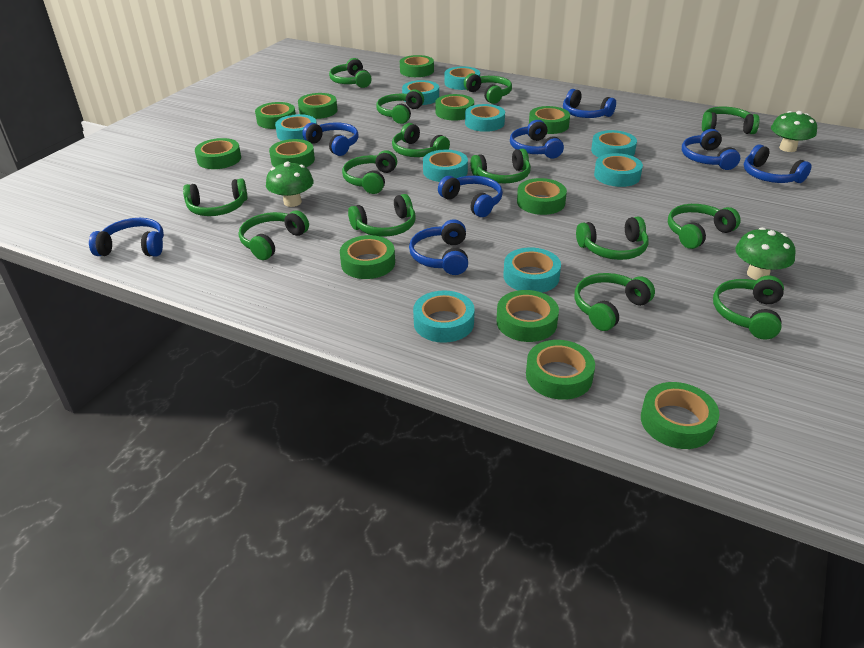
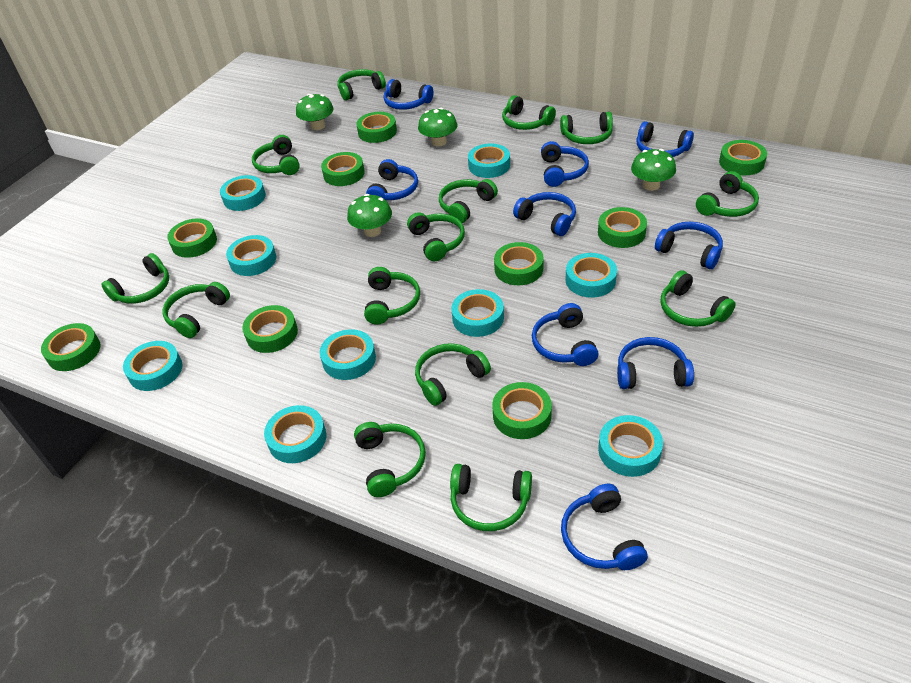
blue headphones: [89,218,164,257] [302,122,359,156] [409,219,468,275] [438,176,503,217] [510,120,564,158] [563,89,616,118] [682,129,740,170] [744,144,812,183] = 8 -> [366,159,418,200] [384,79,434,110] [513,192,576,236] [532,303,598,366] [541,141,589,187] [561,484,648,570] [617,337,694,389] [636,121,694,157] [655,222,723,269] = 9
green mushroom: [266,161,314,207] [735,227,795,280] [771,111,817,152] = 3 -> [296,94,333,130] [347,194,392,237] [418,108,457,146] [631,149,676,191] = 4
green tape: [195,138,241,169] [255,102,296,129] [269,139,315,167] [298,93,337,119] [340,235,395,279] [400,55,434,77] [435,94,474,120] [496,290,559,342] [517,178,567,215] [526,340,595,400] [529,106,570,134] [641,382,719,449] = 12 -> [41,323,101,371] [167,218,217,258] [242,305,298,353] [321,152,365,186] [356,112,397,143] [492,382,552,439] [494,242,544,285] [598,207,647,248] [719,140,767,175] = 9

